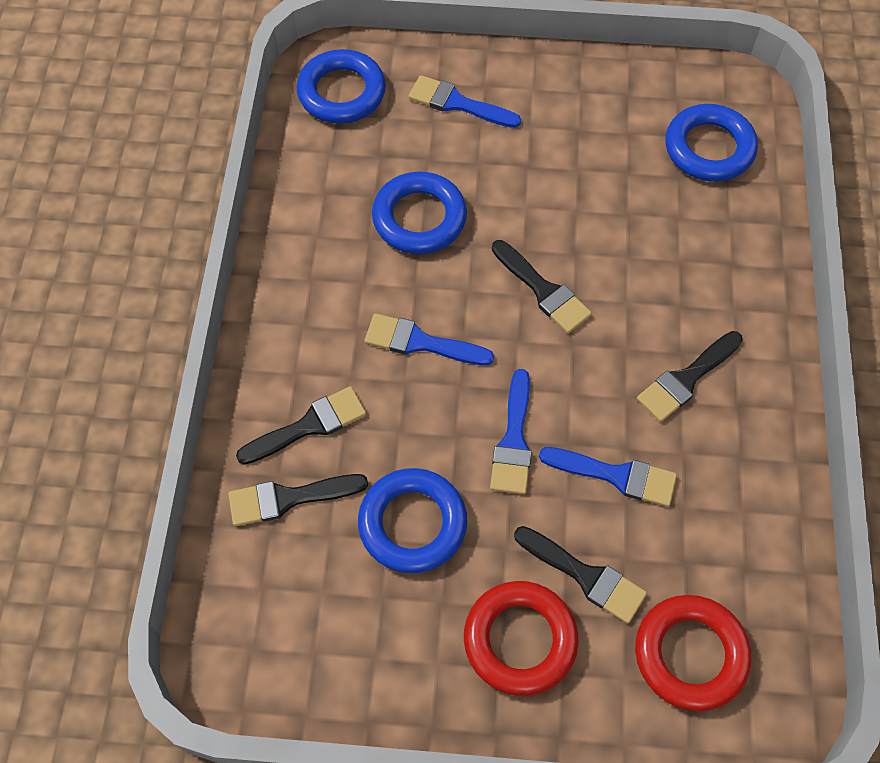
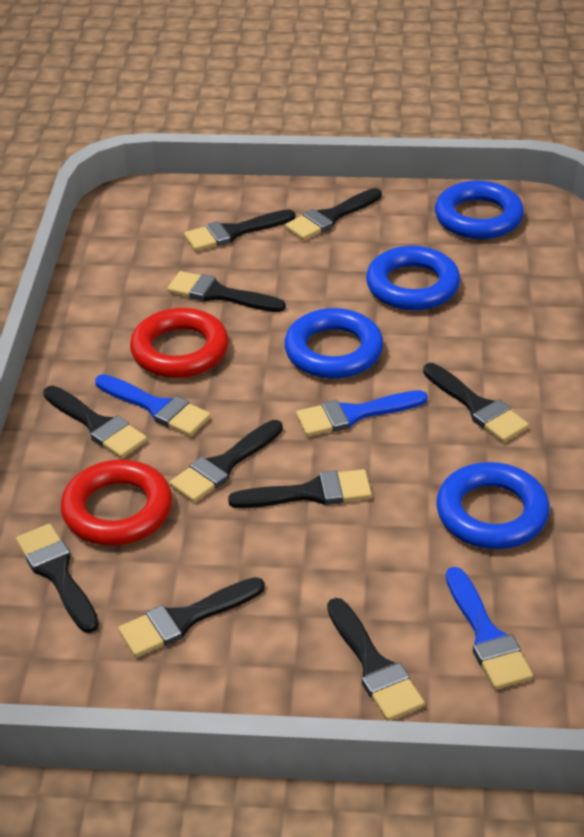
black brush: [228,474,368,526] [236,386,366,465] [492,240,592,333] [514,526,647,624] [637,331,743,422] = 5 -> [16,524,99,633] [43,386,147,458] [118,577,265,657] [167,271,286,312] [170,420,283,502] [184,209,296,251] [228,469,372,508] [285,188,382,240] [327,598,425,721] [423,363,529,442] = 10
blue brush: [365,313,494,365] [408,75,521,128] [490,369,532,494] [539,447,677,507] = 4 -> [95,374,211,436] [296,390,428,436] [446,567,533,689] = 3

